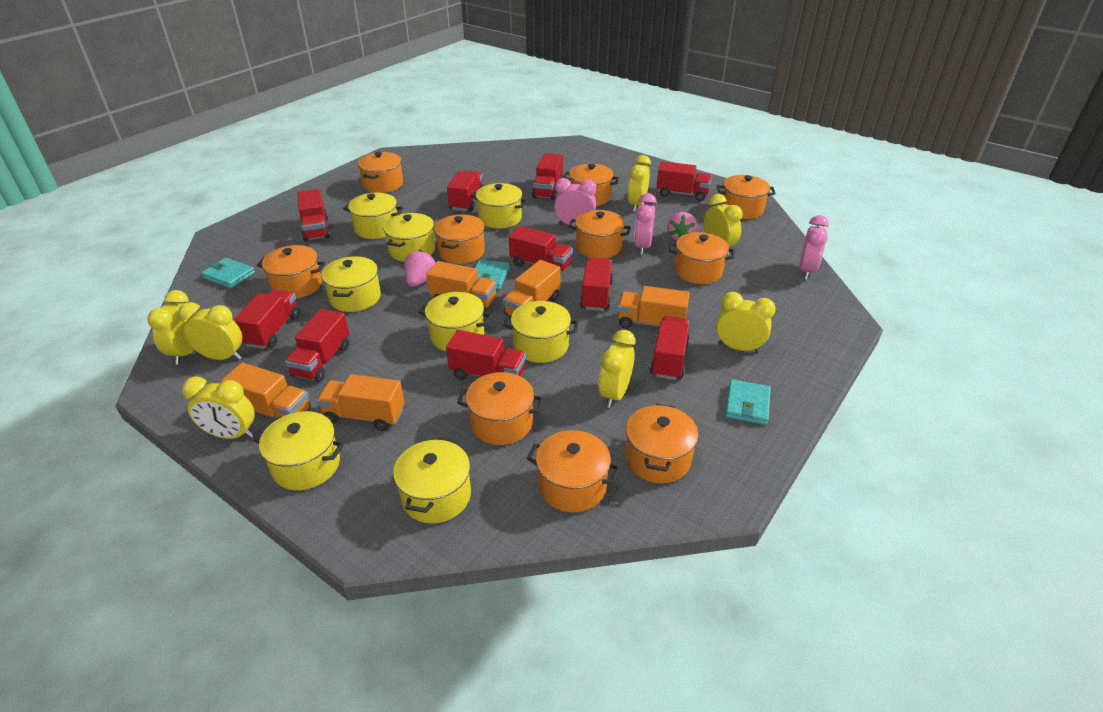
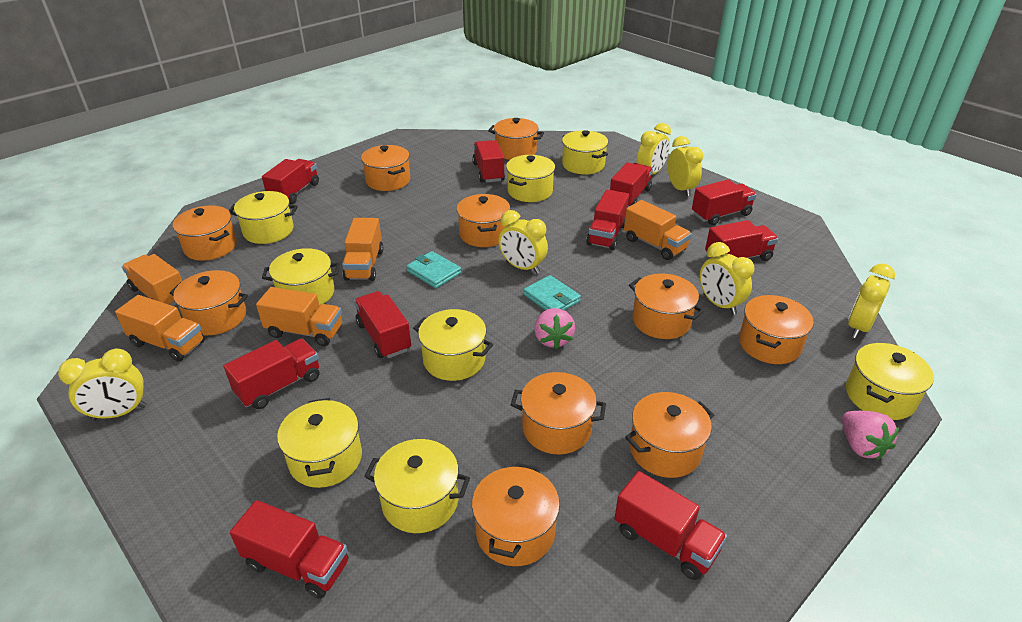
pink clock: [554,178,596,226] [634,193,657,255] [799,215,829,279] = 3 -> none = 0
turquoise wallet: [201,258,255,288] [475,260,509,290] [725,379,771,425] = 3 -> [406,251,461,288] [523,275,581,310] = 2
yellow clock: [147,290,194,364] [178,302,242,360] [182,376,255,439] [599,330,635,408] [628,155,651,212] [704,194,743,255] [716,292,776,353] = 7 -> [58,349,147,420] [499,210,548,274] [637,123,671,175] [668,136,703,197] [700,242,754,315] [848,263,895,338] = 6

